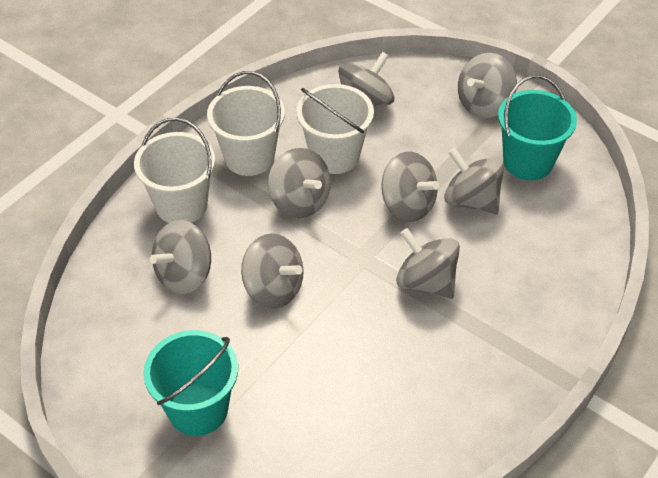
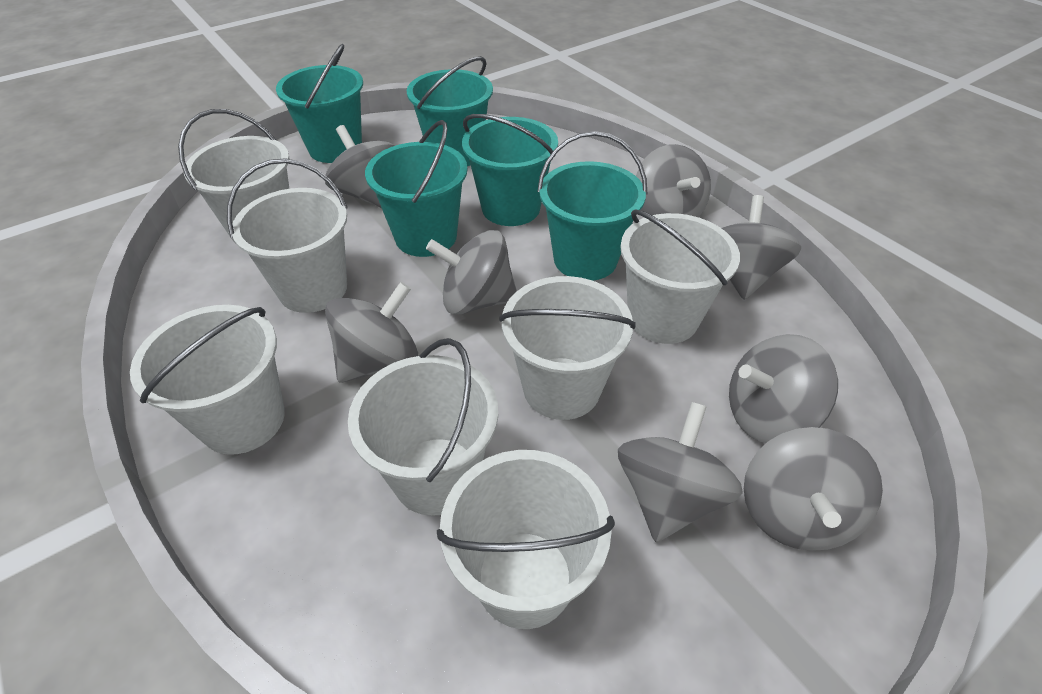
turquoise bucket: [143,330,238,436] [498,75,577,180] = 2 -> [276,44,363,163] [365,120,468,257] [407,56,493,166] [462,114,558,226] [537,131,647,280] = 5
white bucket: [134,118,215,223] [207,71,285,176] [296,84,374,174] = 3 -> [130,305,285,455] [178,109,290,245] [227,158,348,313] [348,338,498,516] [437,450,615,629] [499,276,636,420] [620,209,740,344] = 7

